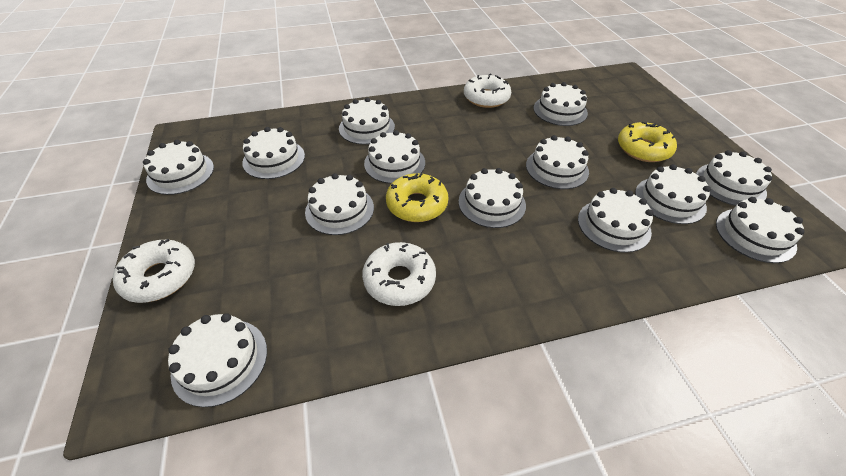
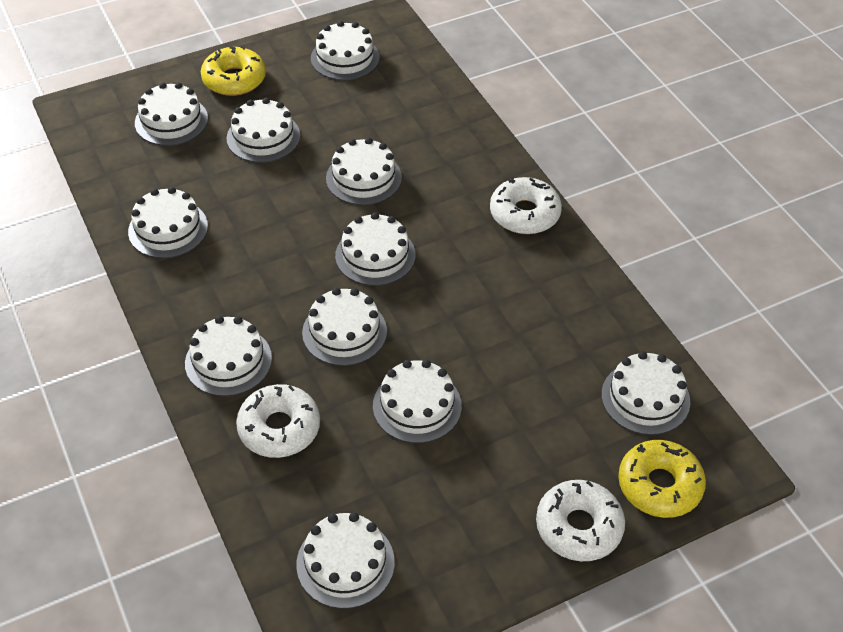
white cake: [143,140,214,195] [168,313,267,407] [242,127,305,179] [305,173,374,235] [339,97,395,145] [364,130,425,184] [458,168,526,228] [526,135,589,189] [533,82,588,126] [578,188,654,253] [635,164,711,224] [696,150,772,206] [716,197,805,263] = 13 -> [128,187,208,258] [135,82,208,146] [185,316,272,396] [227,98,300,163] [296,512,395,609] [302,288,387,366] [311,21,380,80] [326,138,402,205] [335,212,415,286] [373,360,462,443] [601,351,690,435] = 11

